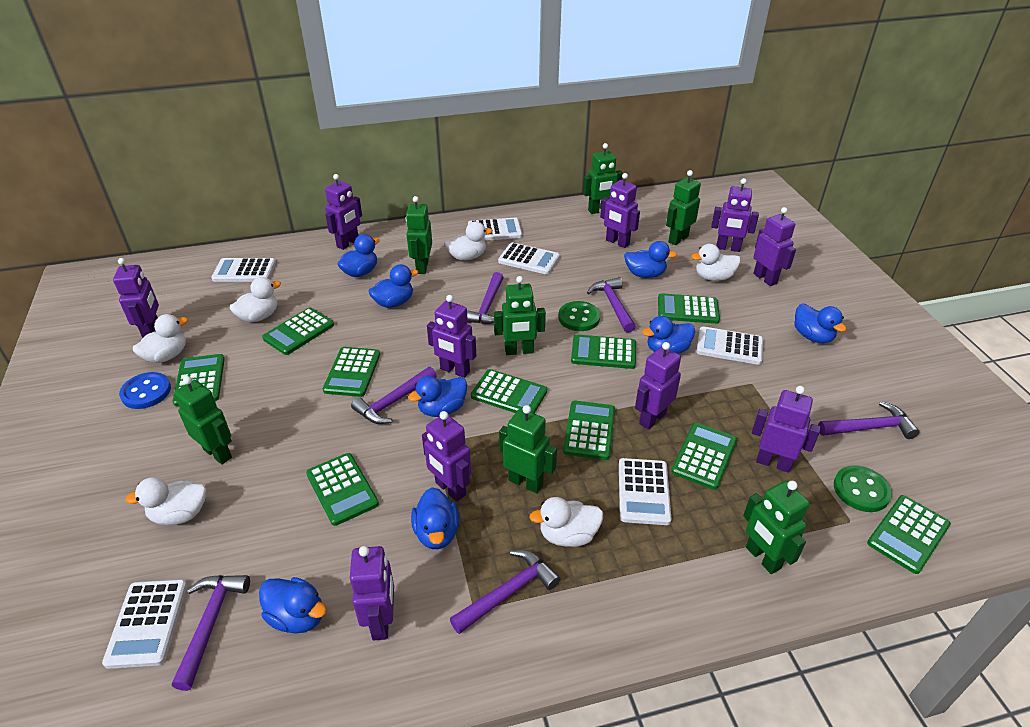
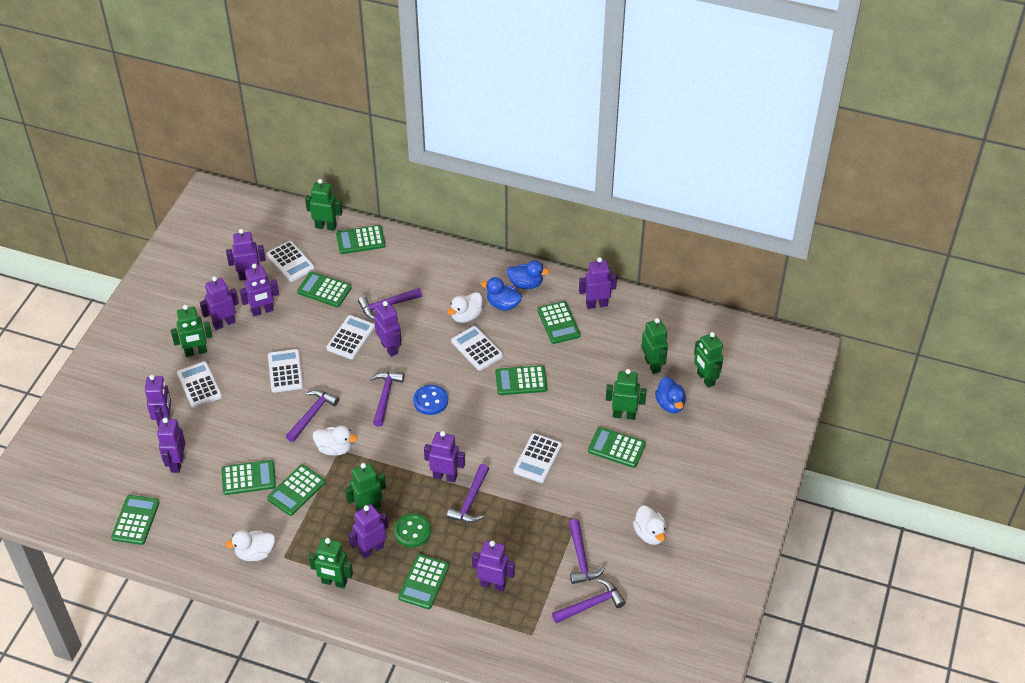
blue duck: [259,577,327,633] [337,234,380,277] [368,264,418,308] [408,376,467,417] [411,487,459,549] [624,241,677,278] [642,316,695,354] [794,303,846,343] = 8 -> [481,277,522,311] [507,261,550,289] [655,377,686,413] = 3
green button: [558,301,600,331] [834,465,892,512] = 2 -> [394,514,431,548] = 1
green calculator: [173,354,225,406] [262,308,334,355] [306,453,379,526] [323,347,380,397] [471,369,547,414] [563,401,615,460] [571,335,636,369] [658,293,720,324] [671,423,737,490] [867,495,951,574] = 10 -> [111,495,160,545] [221,460,276,495] [267,465,325,516] [297,272,352,307] [336,225,386,254] [398,554,449,609] [495,365,548,395] [537,301,581,344] [588,427,646,468] = 9
white duck: [125,477,206,525] [133,314,188,363] [230,277,281,322] [445,221,493,261] [529,497,603,547] [691,244,741,281] = 6 -> [225,530,275,561] [313,426,357,456] [448,292,483,323] [633,506,667,545] = 4

